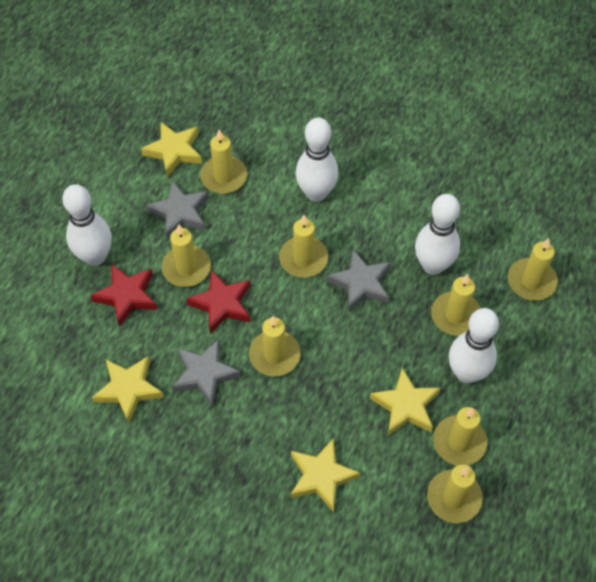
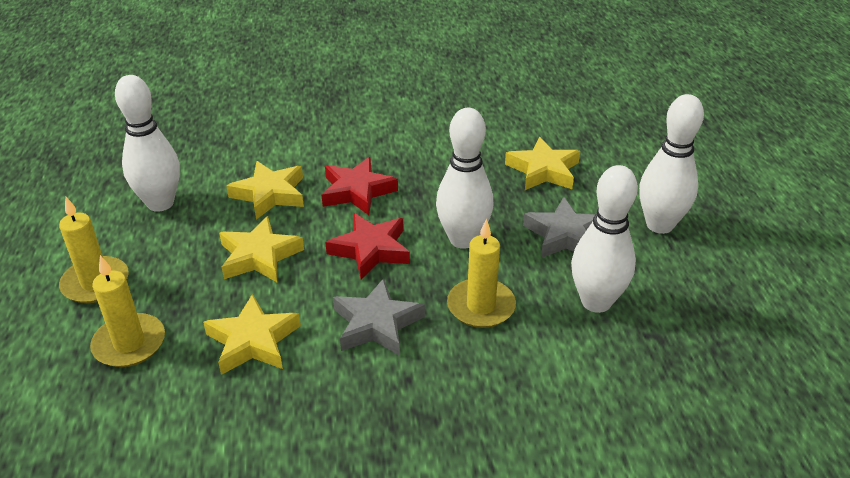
grey star: [146,180,209,239] [172,339,241,407] [327,250,391,311] = 3 -> [333,278,425,356] [523,197,595,258] = 2
yellow candle: [162,224,211,287] [200,130,247,194] [249,316,301,376] [279,215,328,278] [427,465,483,523] [431,274,481,336] [433,407,487,466] [508,238,558,301] = 8 -> [59,197,129,303] [90,255,165,367] [447,218,516,328] = 3

